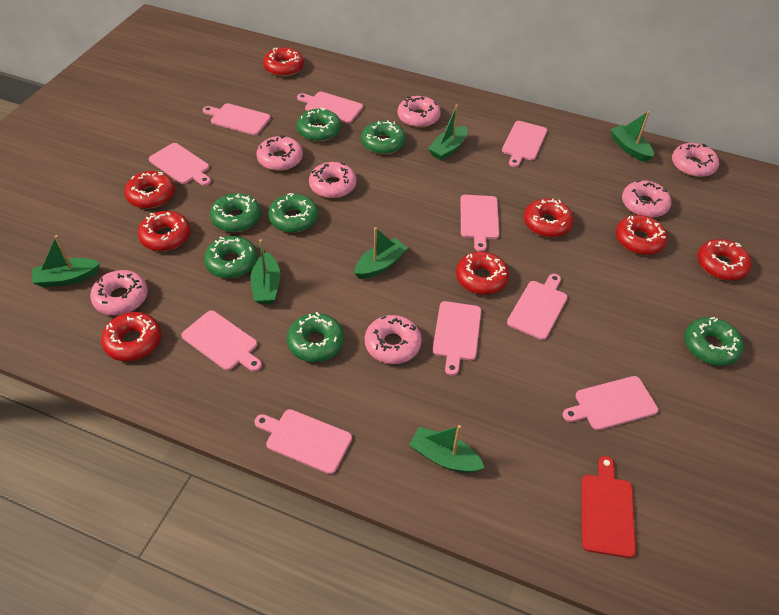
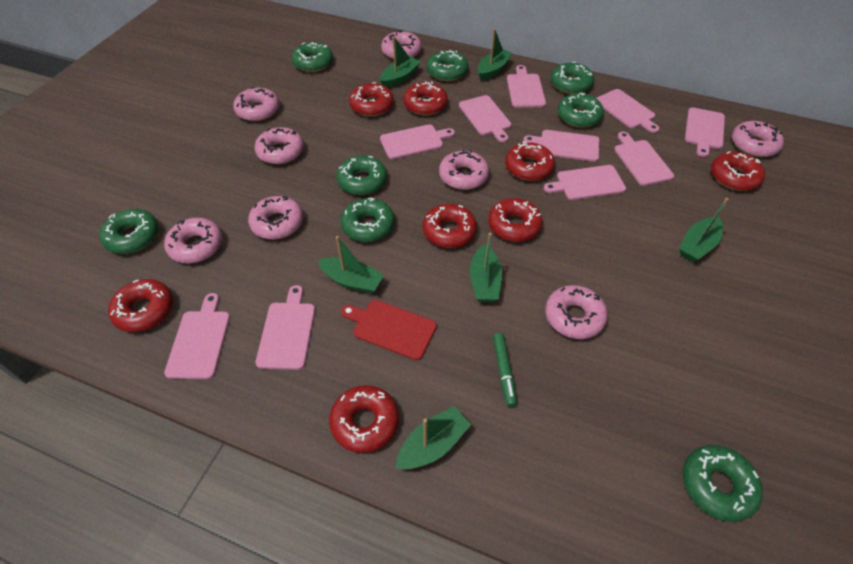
green donut: [204,236,258,278] [210,193,261,232] [268,193,318,233] [287,312,344,362] [297,108,341,142] [361,120,406,154] [684,317,744,366] = 7 -> [100,209,159,254] [291,42,333,72] [336,155,387,195] [340,197,395,242] [427,50,469,81] [551,62,594,94] [557,93,604,128] [683,445,763,522] = 8
green marker: none = 0 -> [493,333,517,407] = 1
pink donut: [90,270,148,315] [256,135,303,171] [309,162,356,198] [365,315,422,364] [398,96,441,128] [622,180,671,218] [672,143,719,177] = 7 -> [164,218,222,263] [233,87,279,121] [248,196,303,239] [255,127,304,164] [381,30,422,59] [439,150,489,190] [545,285,608,339] [732,121,784,157] = 8

